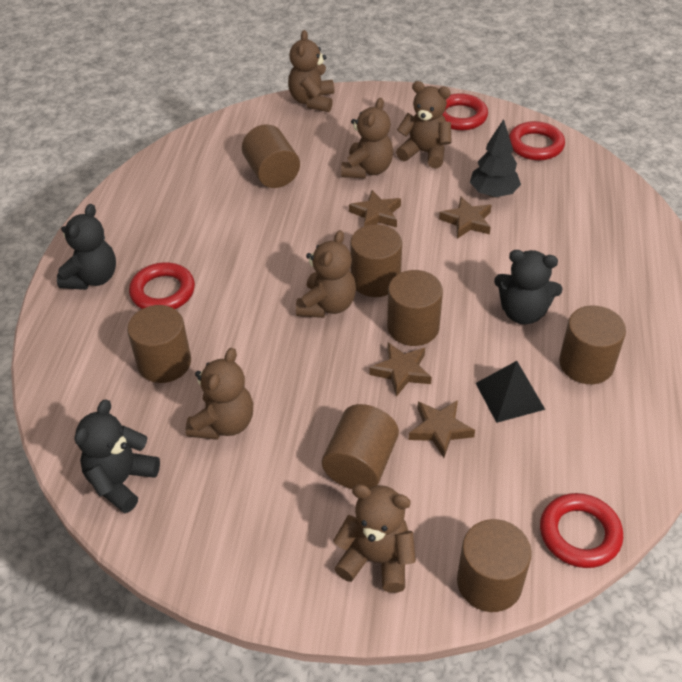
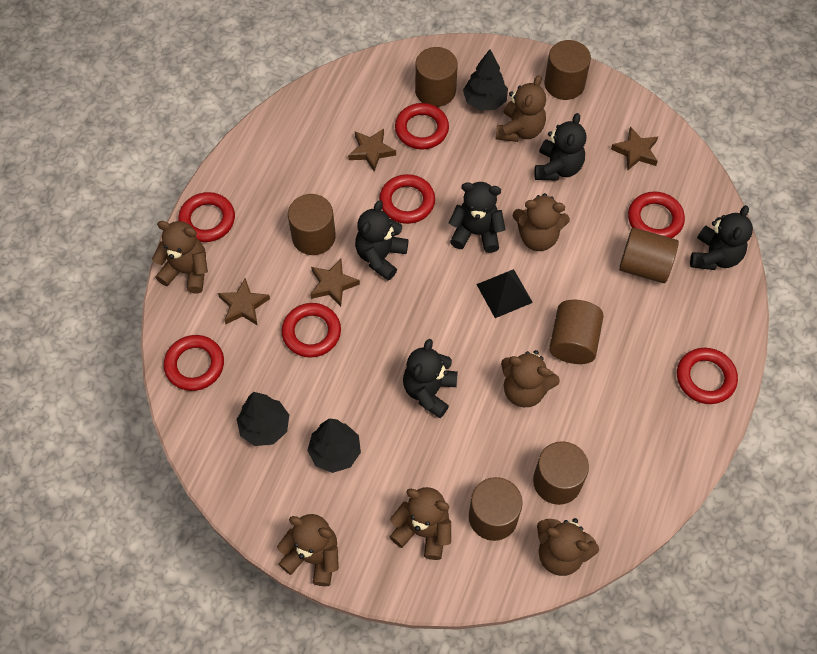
black teddy bear: [57,204,116,290] [74,399,160,513] [494,250,562,324] = 3 -> [355,200,409,281] [403,339,458,418] [449,182,505,253] [534,113,586,181] [690,205,753,270] = 5
black tree: [470,119,521,197] = 1 -> [237,392,289,446] [307,418,361,473] [463,49,508,111] = 3
brown teddy bear: [185,348,253,440] [288,30,334,112] [296,230,356,318] [333,484,416,593] [341,98,393,178] [396,81,452,168] = 6 -> [152,221,208,293] [277,514,339,586] [390,487,451,560] [496,75,546,142] [501,350,560,407] [513,193,570,251] [537,518,599,576] = 7
red ring: [129,262,195,309] [442,93,488,130] [509,121,565,160] [540,493,623,568] = 4 -> [164,335,224,391] [178,192,235,242] [282,303,341,358] [379,174,435,224] [395,103,449,150] [628,191,685,238] [677,348,738,404] = 7

